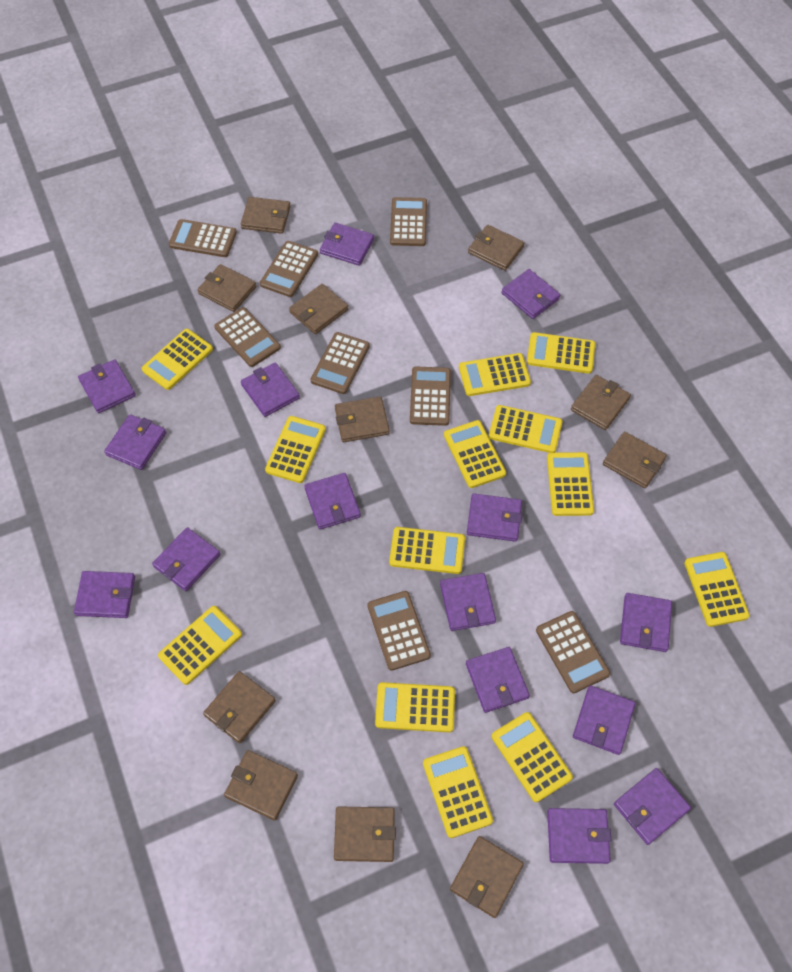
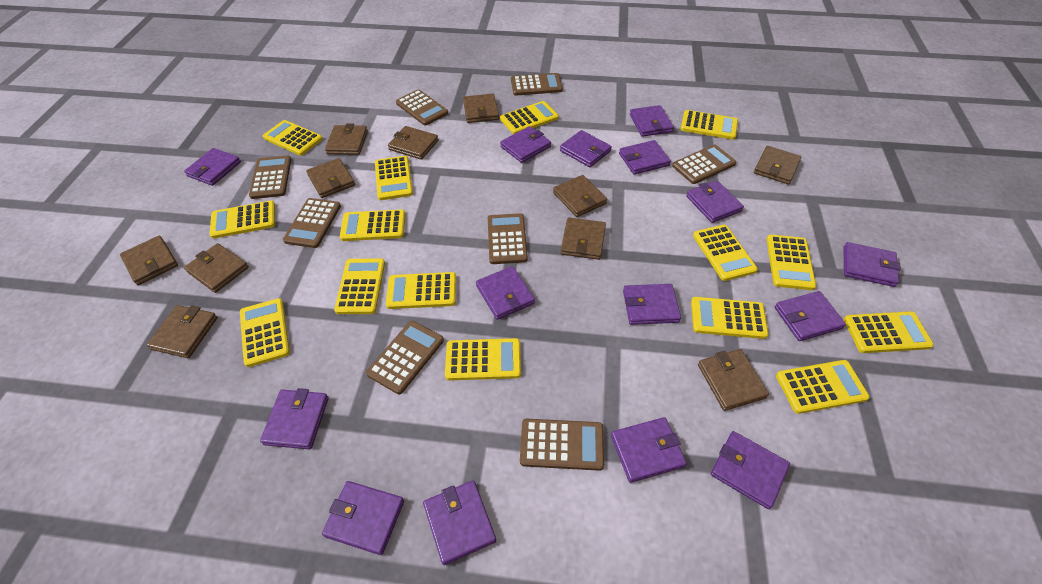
yellow calculator: [142,329,213,390] [158,606,242,685] [265,416,326,483] [375,682,455,732] [389,527,465,574] [423,746,493,838] [444,420,506,488] [459,353,531,396] [489,405,562,453] [492,712,573,802] [527,332,595,374] [547,452,594,516] [685,552,750,627] = 13 -> [209,201,275,239] [240,298,290,367] [263,120,323,156] [334,258,385,314] [340,209,405,241] [375,156,413,200] [386,272,456,309] [445,338,521,380] [500,101,559,134] [681,110,738,140] [691,297,769,339] [693,225,758,281] [767,235,816,290] [776,360,870,414] [844,311,934,353] = 15

